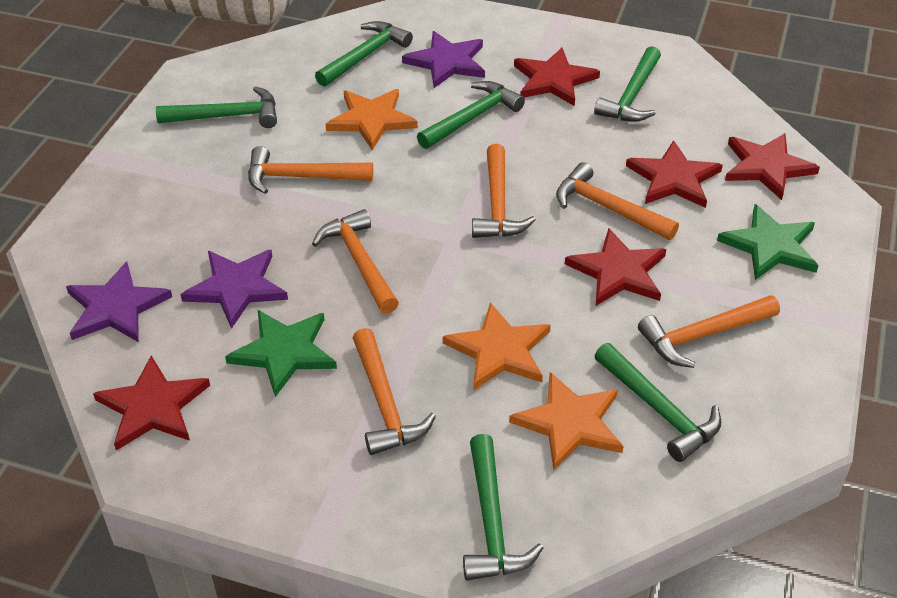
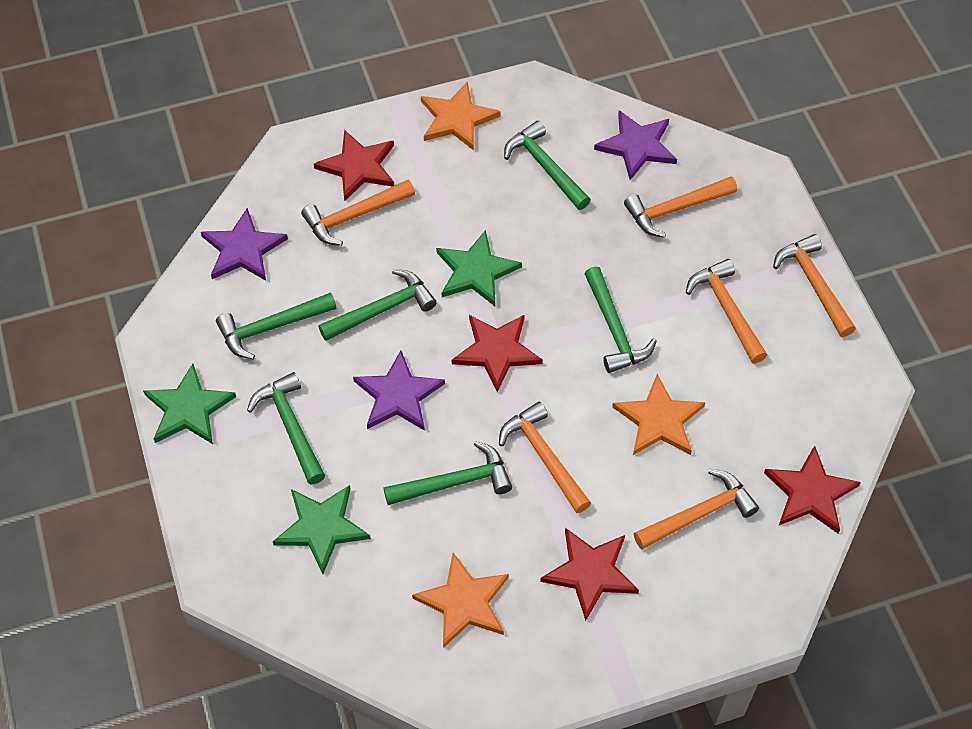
green star: [225,310,337,397] [717,204,819,280] = 2 -> [143,364,236,444] [273,485,371,574] [436,230,522,306] = 3
red star: [93,356,210,450] [514,48,600,106] [565,228,666,306] [626,140,723,208] [725,133,820,200] = 5 -> [314,130,394,201] [452,314,543,392] [540,528,639,621] [764,445,861,534] = 4

